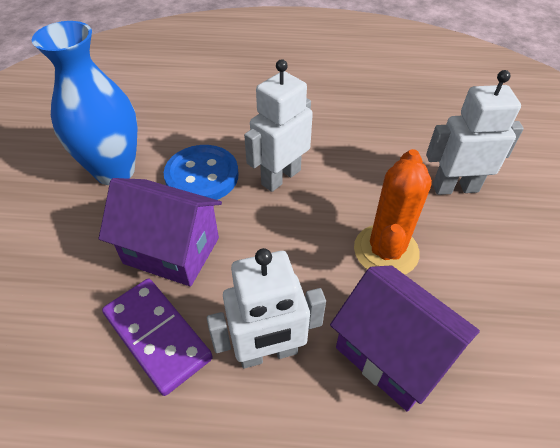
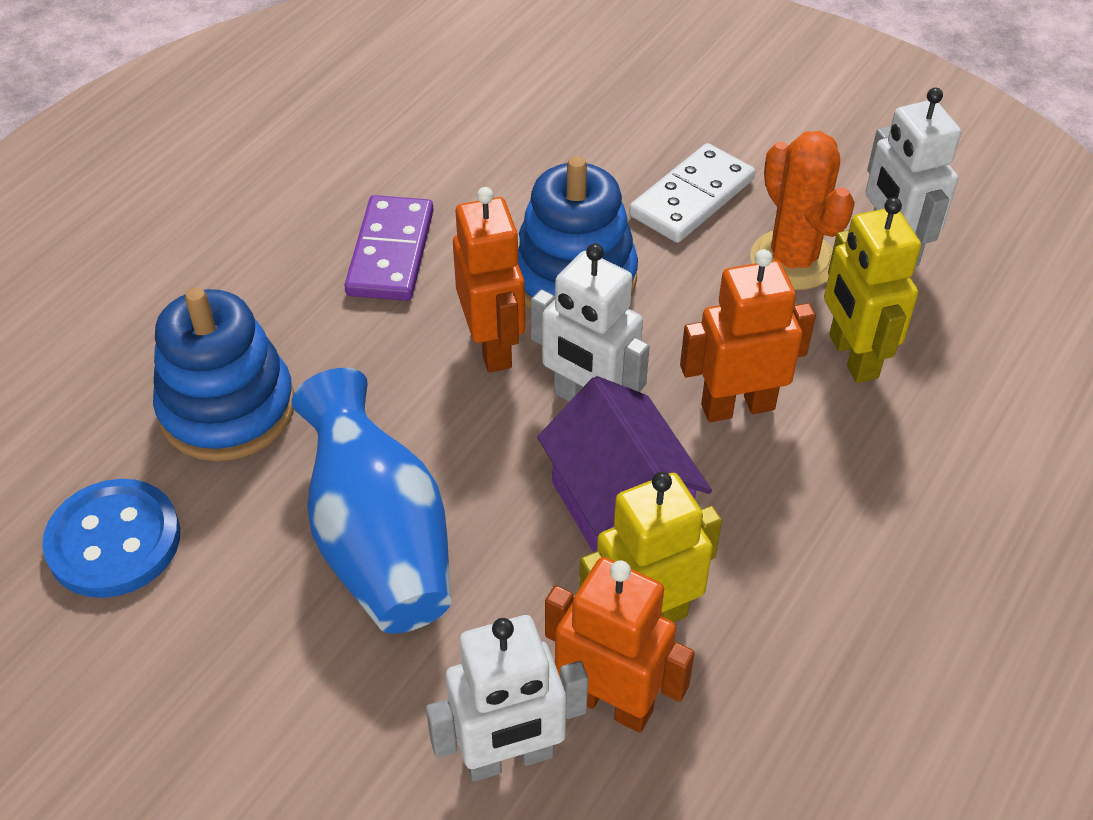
blue stacking toy: none = 0 -> [153,287,294,461] [518,156,638,309] = 2
orange robot: none = 0 -> [453,187,525,372] [545,557,695,733] [680,249,816,422] = 3
purple house: [99,178,222,287] [330,265,480,411] = 2 -> [537,376,712,553] = 1
white domino: none = 0 -> [629,143,755,243] = 1
yellow robot: none = 0 -> [579,472,722,623] [824,197,921,383] = 2

